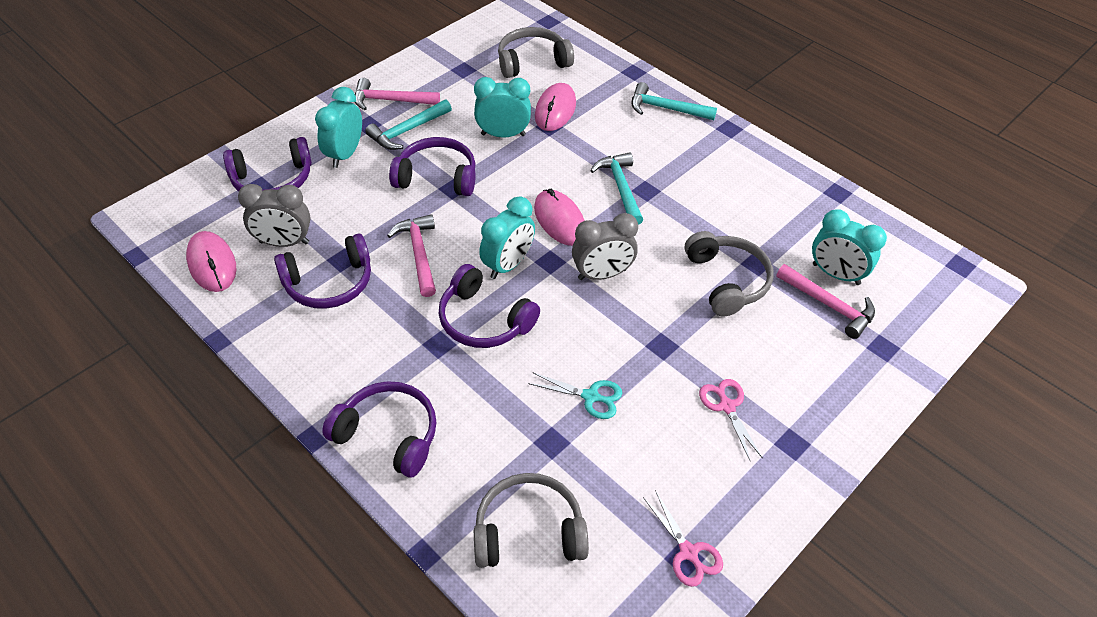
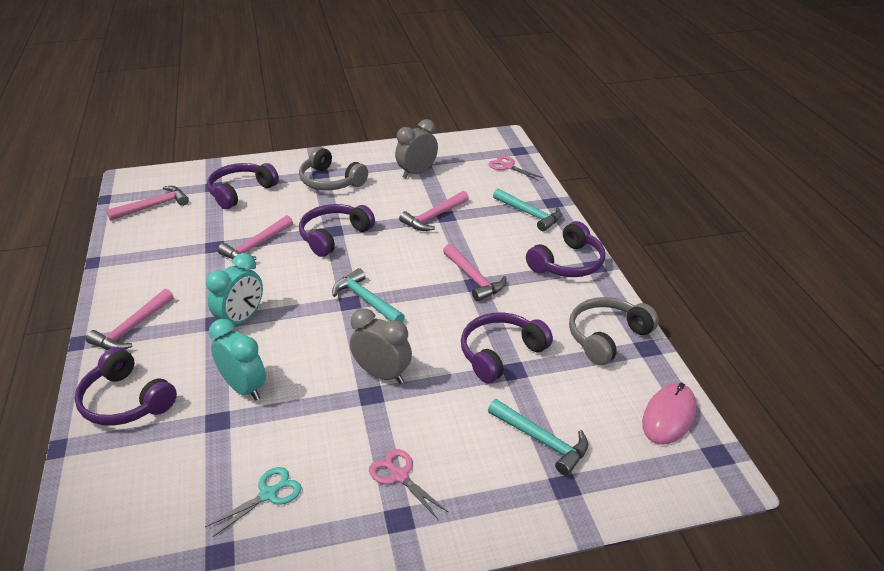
grey headphones: [474,473,589,568] [498,27,574,78] [685,231,773,317] = 3 -> [299,147,368,190] [569,297,659,365] = 2
pink hammer: [355,78,440,110] [387,214,436,297] [776,264,875,339] = 3 -> [86,289,174,350] [106,186,189,221] [218,215,293,260] [399,191,469,231] [443,244,506,302] = 5
pink mouse: [186,231,237,292] [534,189,585,246] [535,83,576,131] = 3 -> [642,383,697,445] = 1
turquoise clock: [315,87,362,168] [474,77,531,138] [479,197,535,279] [812,209,887,285] = 4 -> [206,253,263,324] [209,319,266,401] = 2

